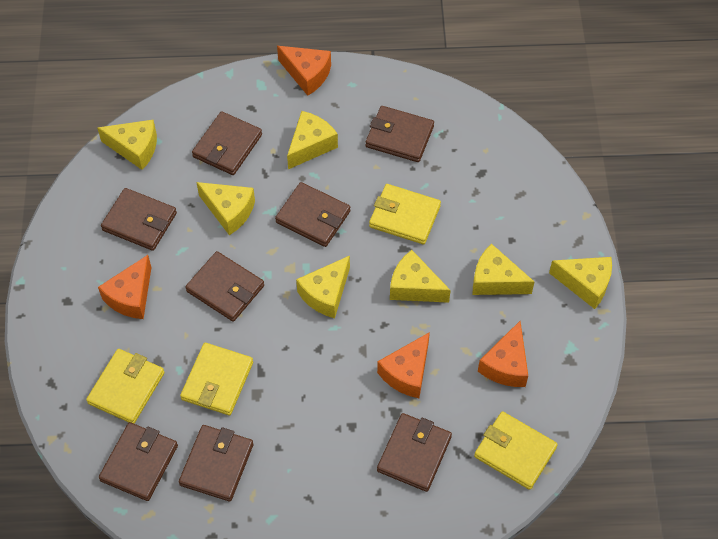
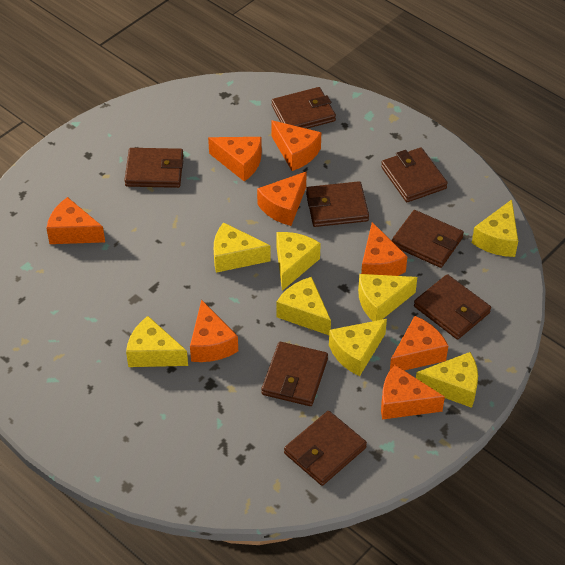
orange cheese: [98,255,151,319] [277,46,331,96] [377,332,430,398] [478,321,528,387] = 4 -> [46,197,105,244] [190,300,238,362] [208,137,262,181] [257,171,307,226] [271,120,321,171] [361,222,408,276] [381,365,445,420] [390,316,448,371] = 8
yellow cheese: [97,120,157,170] [196,182,255,235] [287,111,338,169] [296,256,350,318] [390,250,451,303] [473,244,534,295] [549,257,612,309] = 7 -> [126,316,188,367] [214,222,271,273] [277,232,321,291] [277,277,331,335] [329,319,387,376] [358,274,417,321] [416,352,478,408] [472,200,518,257] = 8
yellow wallet: [86,349,165,424] [180,343,253,415] [369,184,441,244] [474,411,558,490] = 4 -> none = 0

